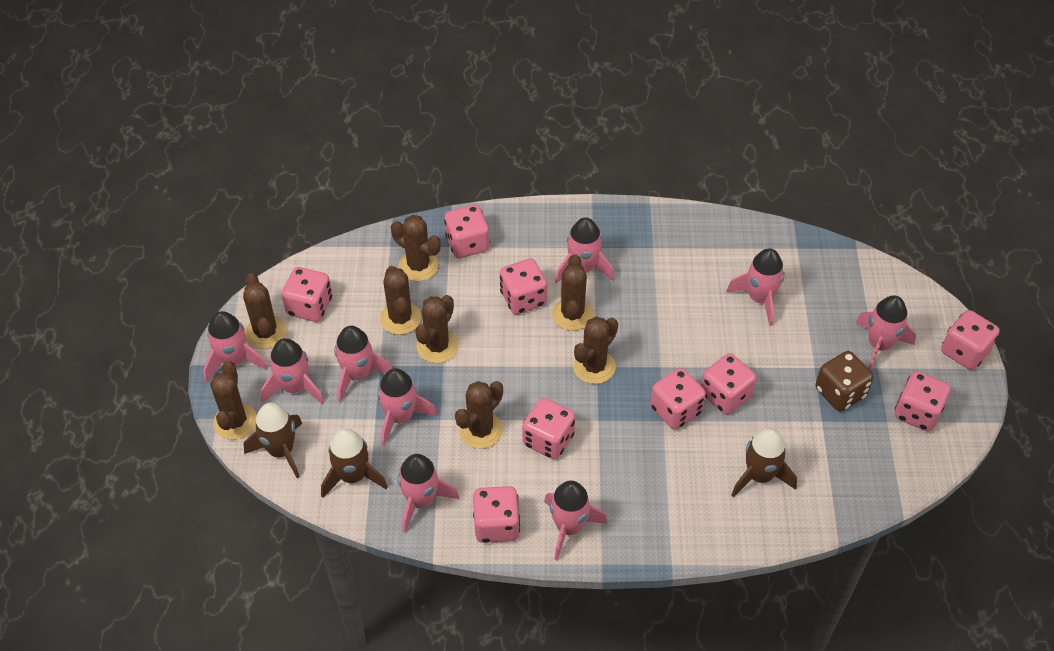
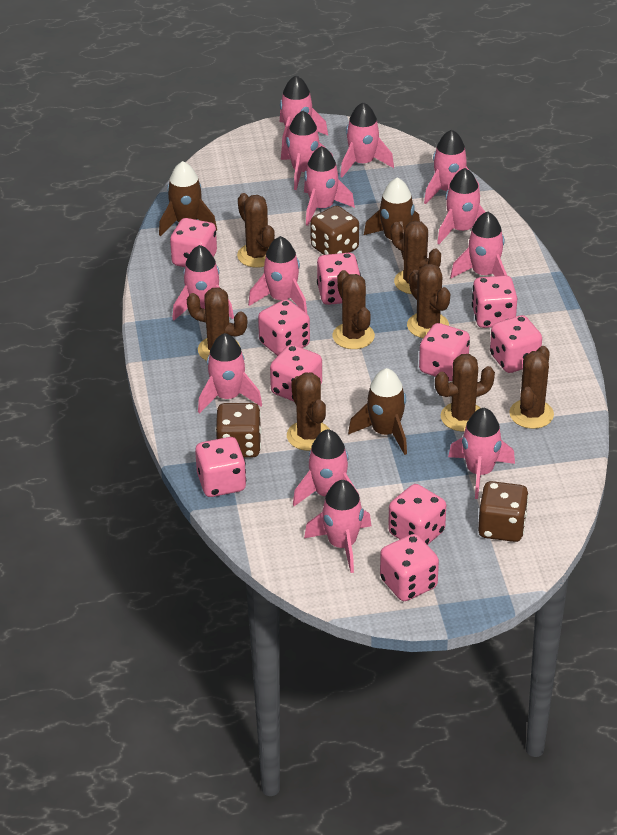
brown dice: [815,351,873,412] = 1 -> [215,403,261,458] [310,206,359,255] [478,481,529,542] = 3
pink dice: [282,267,332,322] [444,205,490,258] [473,486,520,543] [500,259,547,314] [523,398,575,459] [650,368,706,430] [701,353,756,415] [895,371,951,432] [941,310,1000,370] = 9 -> [170,218,217,267] [195,437,246,497] [258,299,310,356] [270,345,322,402] [317,253,361,305] [380,534,439,601] [388,484,446,545] [419,323,470,381] [472,276,517,328] [490,315,542,373] = 10
pink rocket: [203,311,267,382] [260,338,324,405] [334,326,392,402] [377,368,437,445] [398,454,459,533] [544,481,607,560] [555,217,614,284] [726,248,785,326] [855,295,916,370] = 9 -> [172,245,234,321] [198,333,262,414] [248,236,307,313] [280,75,328,147] [281,111,333,190] [293,429,359,506] [304,146,355,226] [304,480,371,573] [340,102,394,177] [424,129,480,204] [437,168,485,244] [448,408,515,499] [450,212,507,278] = 13

